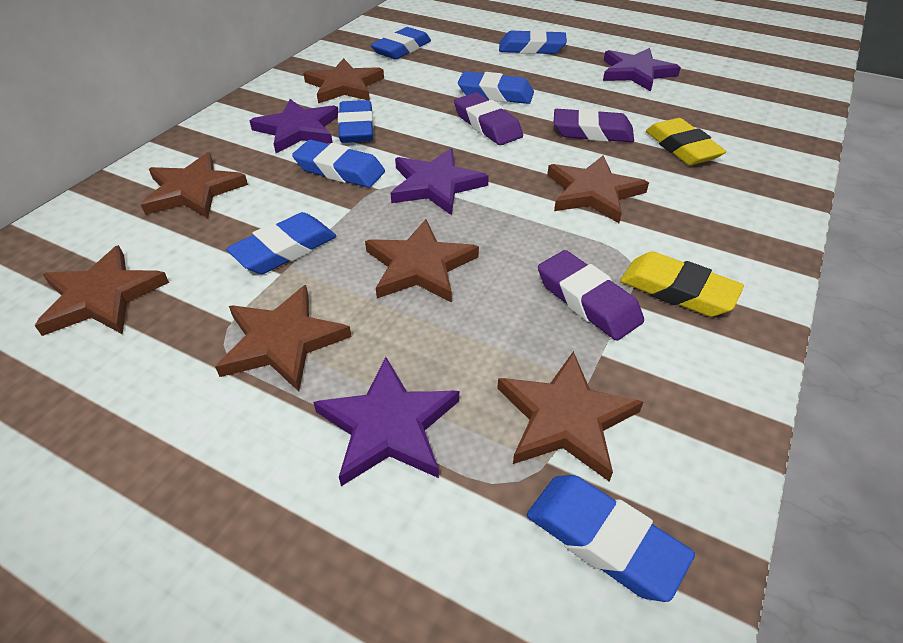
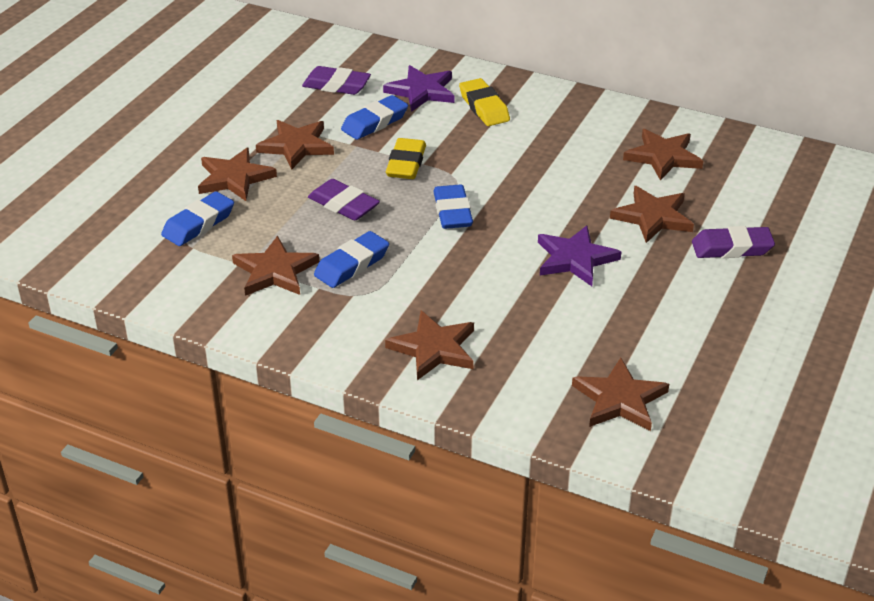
blue eraser: [226,212,336,274] [292,140,385,188] [338,100,374,143] [371,27,431,59] [458,71,534,104] [499,30,567,54] [527,475,695,602] = 7 -> [161,191,234,246] [314,231,389,288] [341,95,408,140] [433,184,473,229] = 4
purple star: [249,99,339,153] [313,357,459,486] [391,148,489,215] [603,48,681,92] = 4 -> [383,65,455,112] [538,225,621,286] = 2

